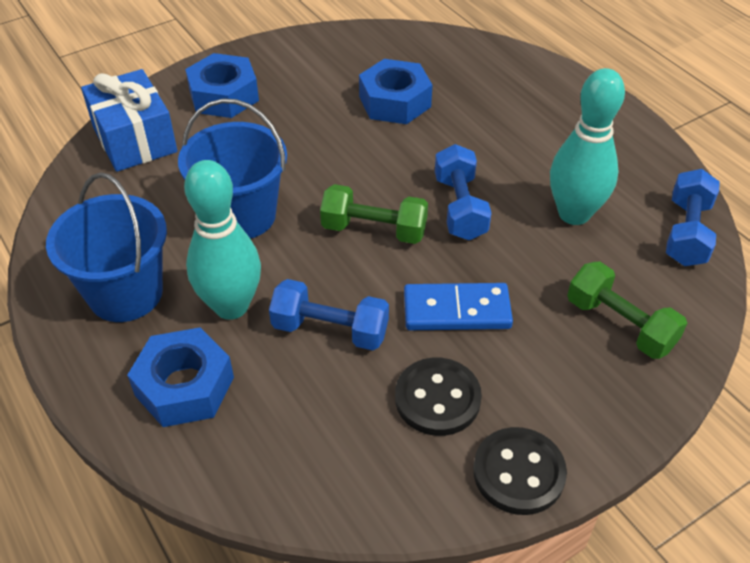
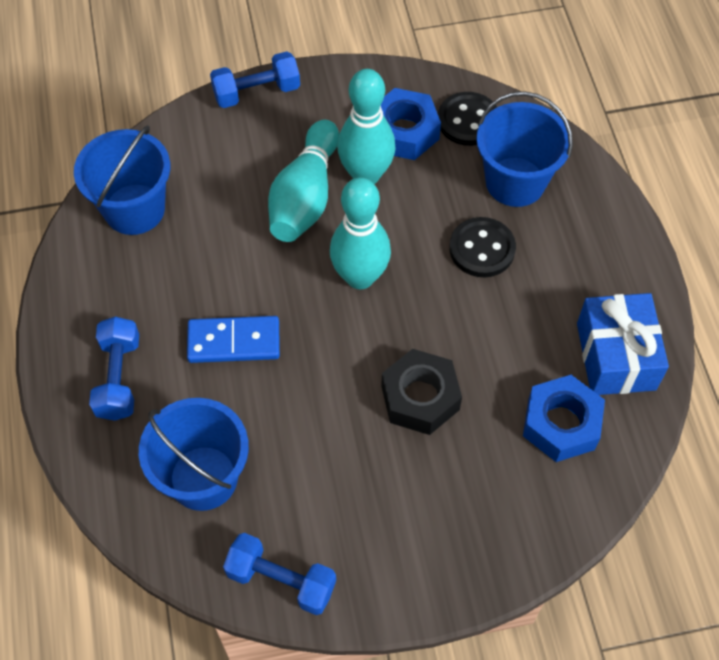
black nut: none = 0 -> [381,349,462,435] = 1
blue bucket: [46,172,167,322] [178,98,287,239] = 2 -> [74,125,170,235] [139,398,249,511] [476,91,573,207] = 3
blue nut: [127,328,234,427] [185,53,259,118] [359,59,432,124] = 3 -> [381,88,441,160] [523,375,605,462] = 2
green dumbbell: [320,184,428,244] [567,262,687,359] = 2 -> none = 0
turquoise bowling pin: [184,160,261,320] [550,68,625,225] = 2 -> [268,120,339,242] [330,177,391,289] [337,69,396,184] = 3

